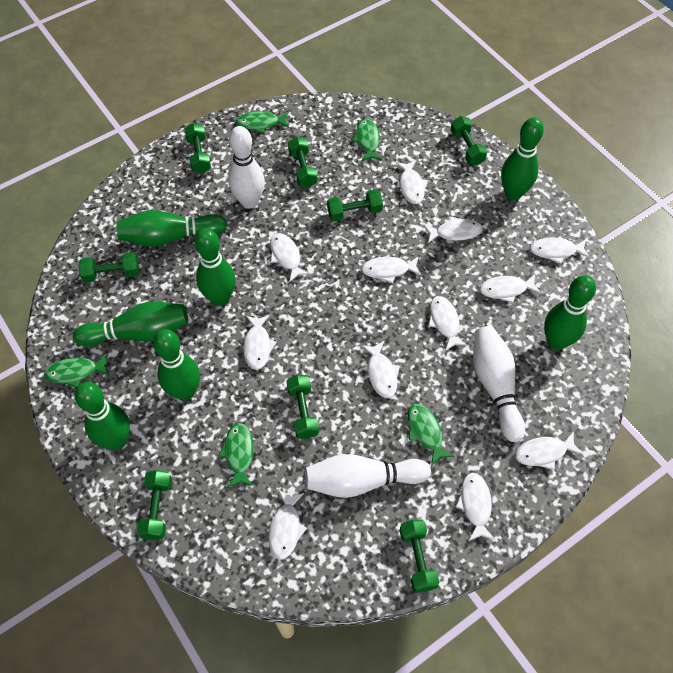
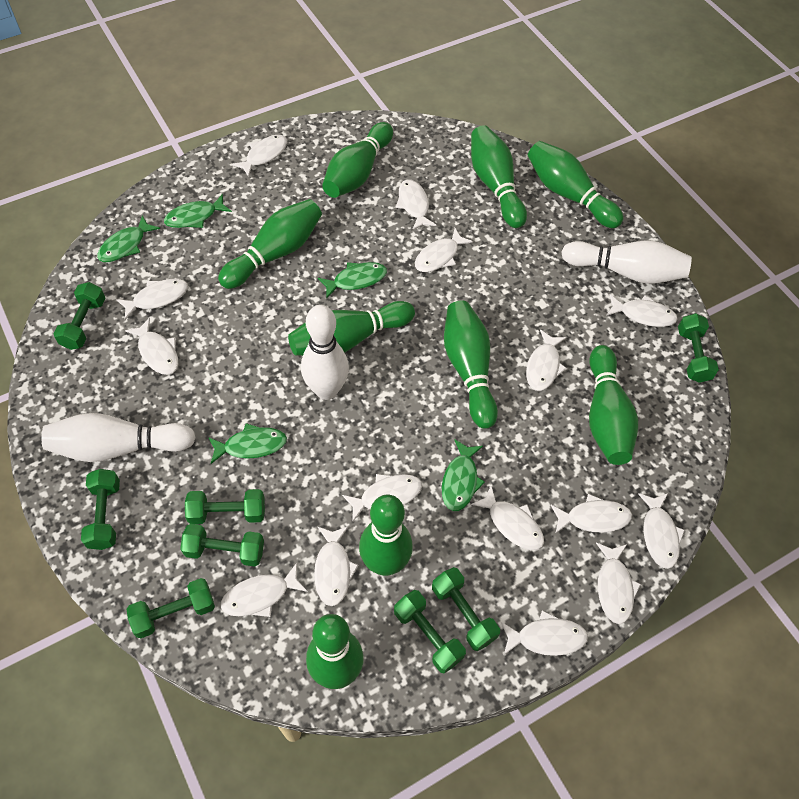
green bowling pin: [73,301,188,346] [74,382,130,450] [116,210,227,247] [153,329,200,401] [195,228,235,306] [501,117,544,200] [544,275,596,350] = 7 -> [218,199,322,289] [288,301,415,356] [306,614,364,689] [322,122,393,198] [359,495,413,576] [444,300,498,429] [471,125,527,228] [528,141,623,228] [589,345,638,465] = 9
white fish: [243,315,277,370] [269,490,307,560] [270,233,310,283] [361,256,422,284] [361,341,400,398] [396,160,428,204] [424,217,483,243] [428,296,468,351] [456,473,495,541] [480,274,541,303] [515,431,583,470] [530,237,590,264] = 12 -> [116,279,188,320] [125,318,178,375] [221,563,308,617] [232,135,287,177] [314,526,359,606] [342,474,422,521] [396,179,436,231] [415,228,473,272] [471,486,544,550] [501,610,588,656] [526,330,567,391] [551,494,632,534] [596,543,641,624] [606,294,678,327] [638,493,685,569] = 15

